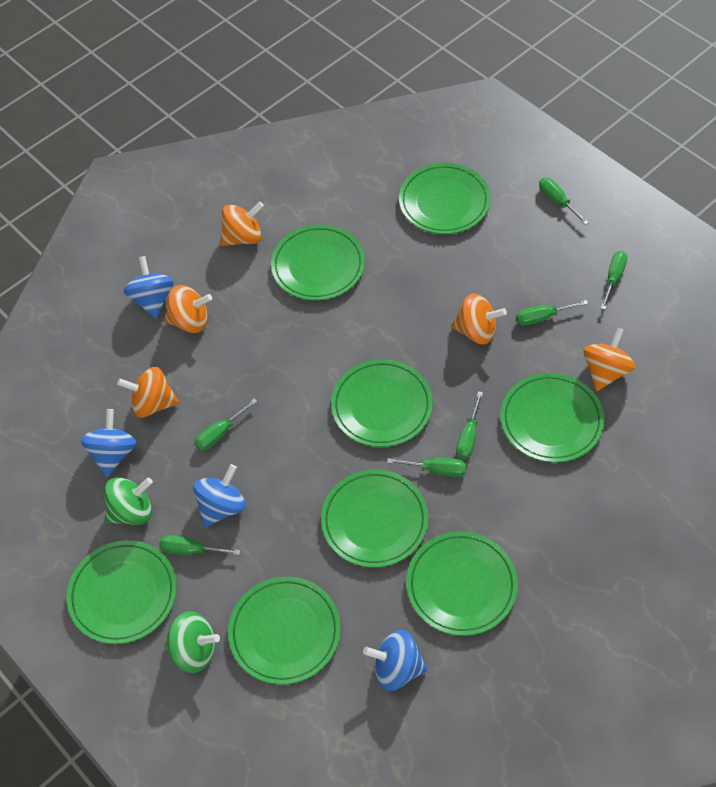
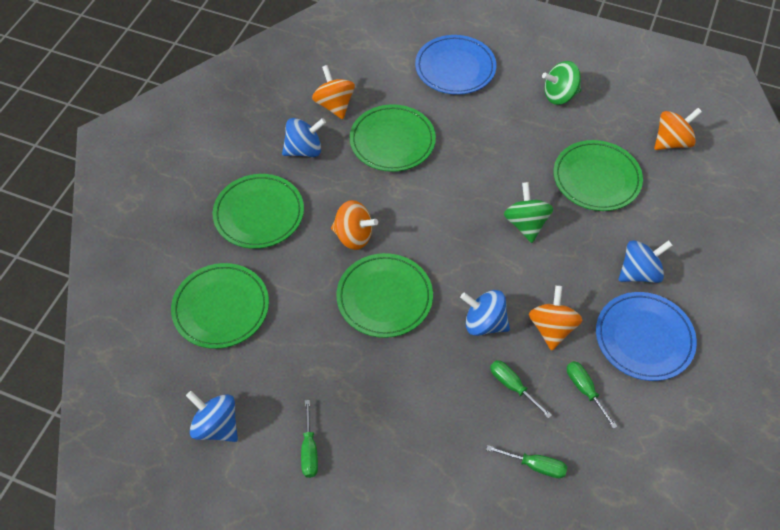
blue plate: none = 0 -> [415,35,496,95] [596,292,697,381] = 2
green plate: [67,540,177,644] [228,576,341,685] [271,225,365,301] [321,470,428,568] [331,359,433,447] [399,163,491,234] [406,531,518,636] [500,373,604,463] = 8 -> [171,263,269,349] [212,174,304,249] [336,253,433,338] [350,104,436,172] [554,140,643,211] = 5
green screwdriver: [159,535,241,555] [194,398,258,451] [387,458,467,477] [456,391,483,459] [516,300,588,326] [539,178,589,225] [601,251,627,310] = 7 -> [301,400,318,478] [486,445,567,478] [490,360,552,418] [567,361,618,429] = 4
orange spinning top: [117,367,179,418] [164,285,212,333] [220,202,264,246] [451,293,507,345] [583,327,635,391] = 5 -> [312,65,355,119] [331,200,378,250] [529,285,582,351] [654,108,702,150] = 4

